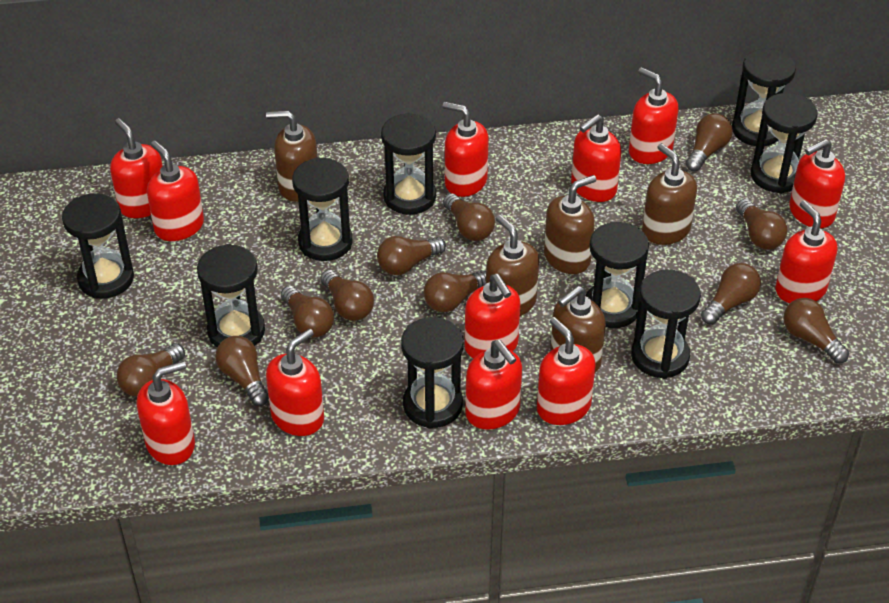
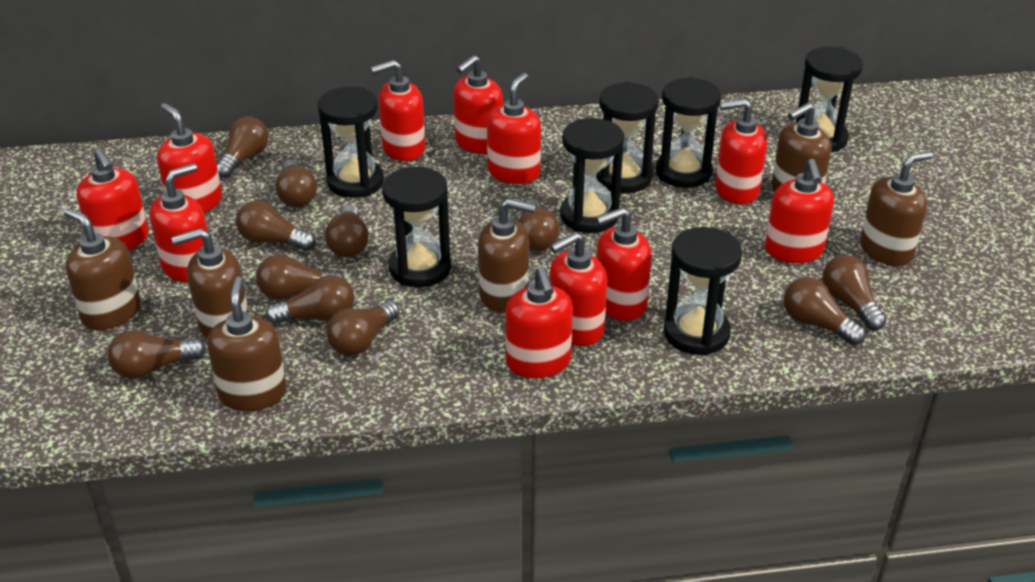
black hourglass: [62,193,134,299] [197,244,265,347] [292,157,353,261] [381,113,436,215] [401,317,464,429] [585,221,649,328] [631,269,701,379] [732,49,796,146] [751,93,818,194] = 9 -> [318,87,384,198] [382,167,451,288] [560,118,624,233] [596,82,659,193] [656,77,721,188] [664,227,742,356] [796,47,863,152] = 7
brown soap dispenser: [266,111,317,202] [486,215,539,316] [544,175,596,274] [550,286,606,373] [642,143,697,245] = 5 -> [63,208,141,330] [171,228,249,339] [207,277,287,411] [478,198,536,312] [771,103,832,193] [860,151,933,266] = 6
red soap dispenser: [110,118,163,218] [137,361,195,465] [147,141,204,241] [266,329,324,436] [443,102,489,197] [465,274,520,359] [465,340,522,430] [537,317,595,425] [571,114,621,202] [629,67,678,164] [775,200,837,303] [789,139,845,228] = 12 -> [76,148,149,250] [149,163,208,282] [157,103,222,213] [371,60,426,161] [453,55,503,154] [487,73,541,184] [505,267,573,378] [549,232,607,346] [596,207,652,321] [715,98,767,205] [765,159,834,263] = 11

